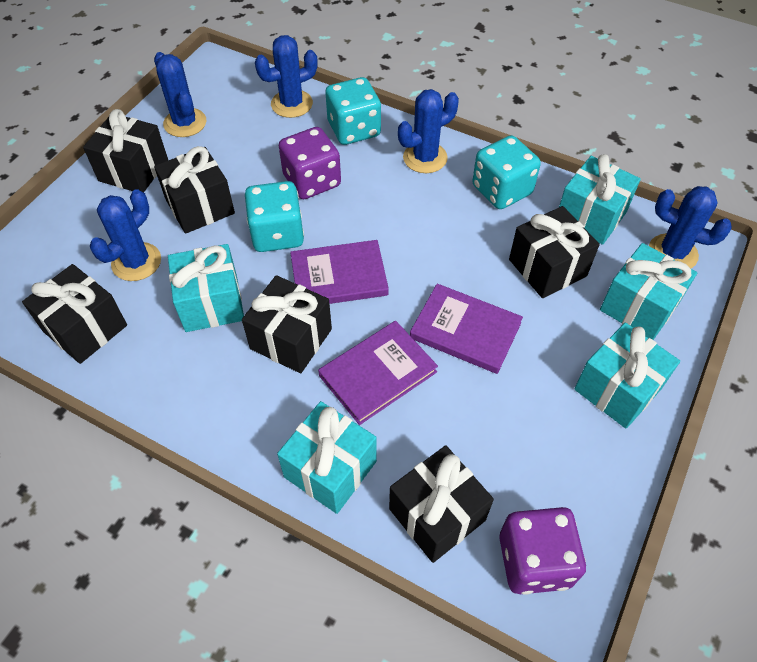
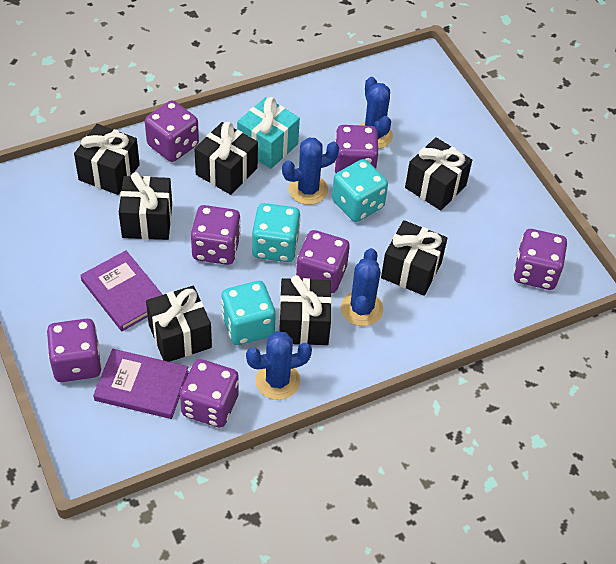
black gift: [22,264,127,364] [83,109,168,193] [154,146,235,234] [242,275,332,373] [389,445,494,563] [509,206,600,298] = 6 -> [74,124,140,195] [119,172,172,240] [146,286,212,362] [194,122,258,195] [279,275,332,345] [381,220,447,296] [405,137,472,211] = 7
blue cactus: [90,189,161,281] [154,52,206,137] [255,35,318,118] [398,89,459,173] [649,186,732,268] = 5 -> [246,331,312,400] [282,138,339,205] [341,248,383,326] [360,77,393,149] = 4
purple book: [290,240,389,304] [318,321,438,425] [410,284,523,374] = 3 -> [81,250,163,331] [93,349,189,419] = 2
purple dice: [279,127,341,199] [499,507,586,595] = 2 -> [47,318,102,382] [145,100,199,162] [180,359,239,428] [191,205,241,265] [296,230,350,293] [334,125,378,173] [514,229,567,290] = 7
turquoise gift: [168,244,244,332] [277,401,377,514] [559,154,641,245] [574,323,680,429] [600,243,697,340] = 5 -> [237,97,300,169] = 1

